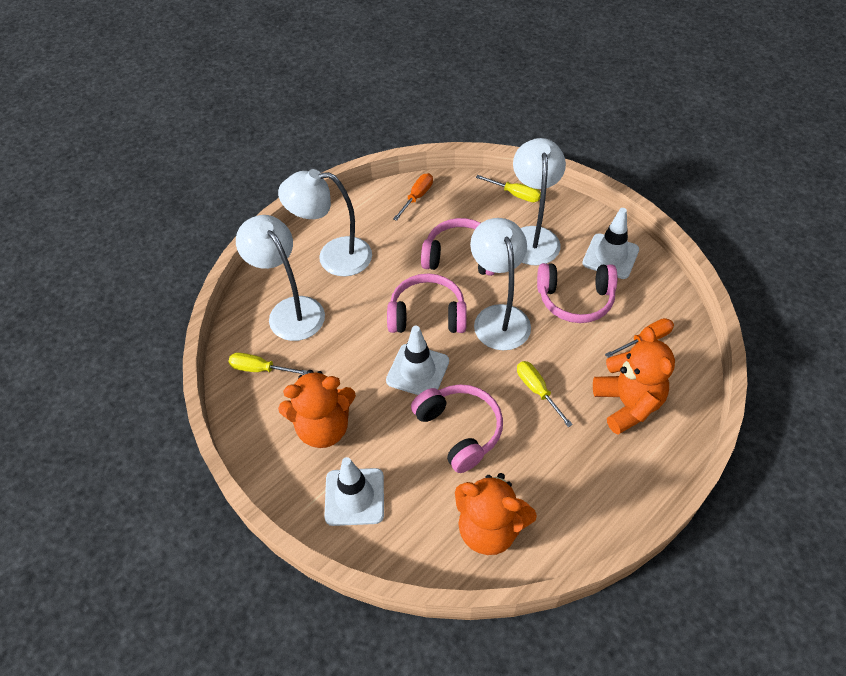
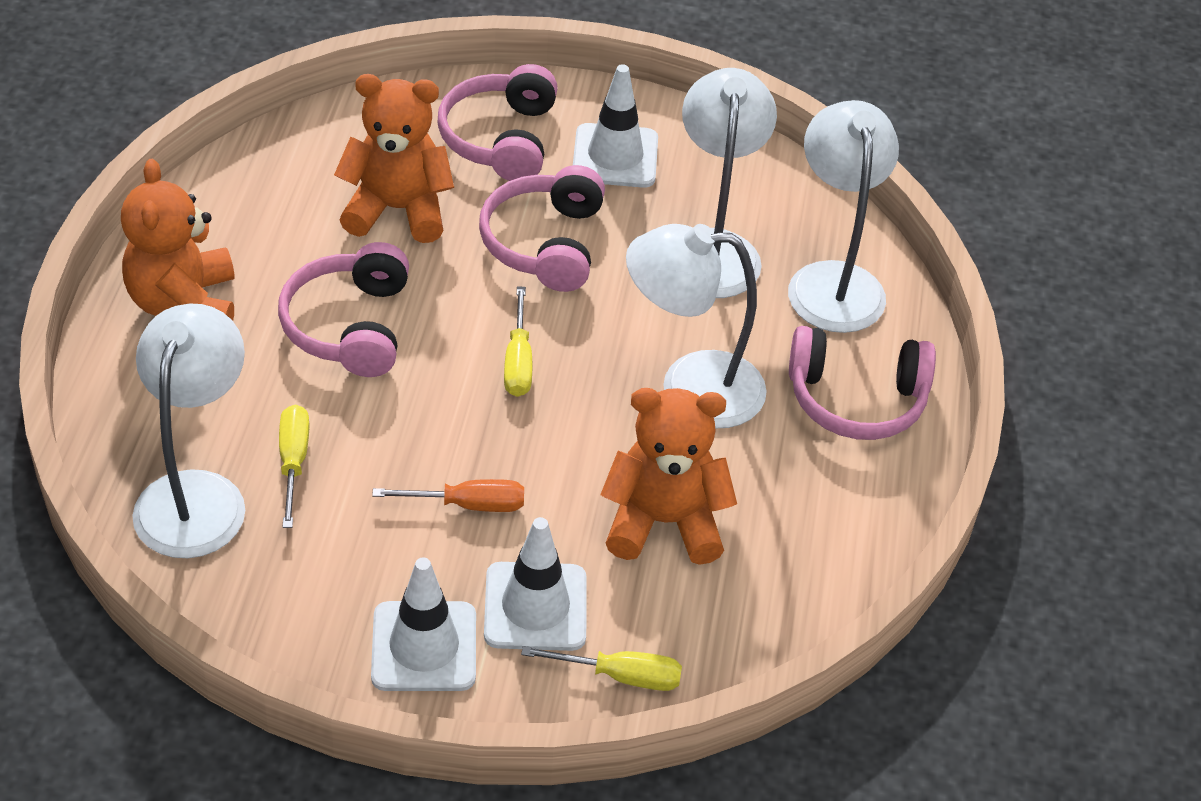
orange screwdriver: [393,173,433,221] [605,318,674,358] = 2 -> [372,479,524,512] = 1

